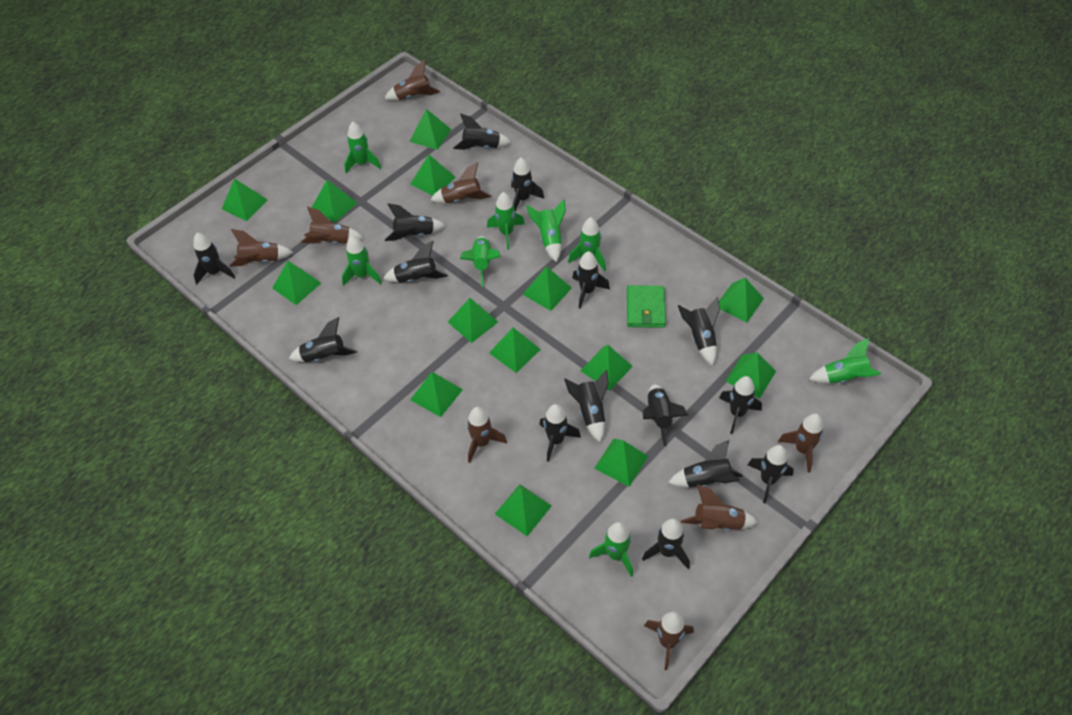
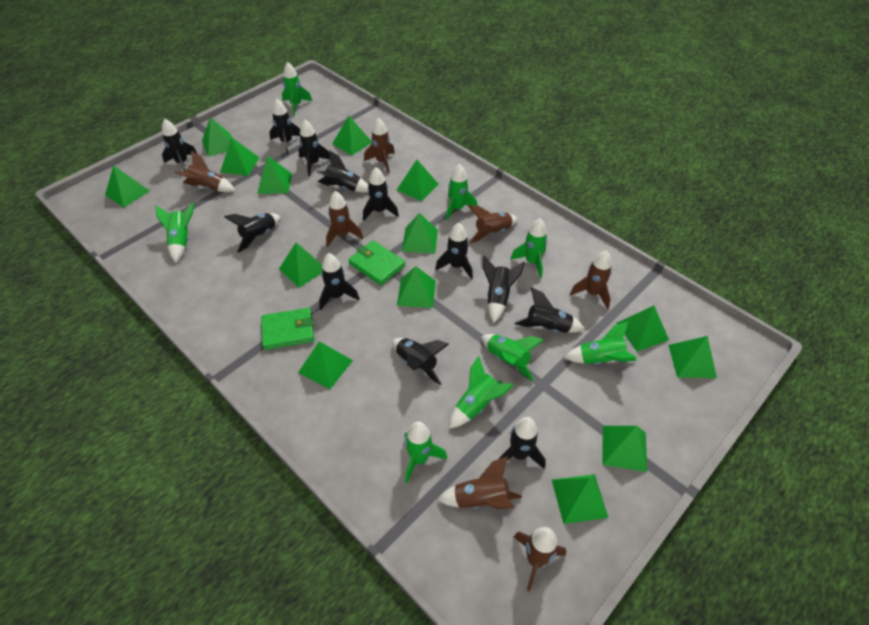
black rocket: [194,233,235,284] [289,317,357,362] [383,241,448,283] [385,203,446,241] [453,113,512,150] [511,157,544,211] [539,404,581,462] [564,370,609,443] [572,251,610,309] [642,519,690,569] [643,384,688,446] [668,439,743,488] [678,297,720,366] [719,376,762,434] [748,445,794,503] = 15 -> [162,119,197,172] [224,213,280,253] [269,99,300,154] [298,120,330,176] [317,150,369,192] [319,253,360,310] [363,167,399,220] [393,338,449,385] [435,223,473,279] [483,256,525,322] [499,417,546,469] [515,287,584,333] = 12
brown rocket: [230,229,294,267] [301,206,364,244] [384,60,440,101] [431,162,492,203] [467,407,507,463] [644,612,694,670] [681,484,758,531] [778,414,823,473] = 8 -> [175,151,235,192] [326,191,363,247] [364,118,395,174] [438,456,522,509] [468,205,517,243] [513,527,566,591] [570,250,612,309] = 7
green wallet: [627,285,666,328] = 1 -> [261,308,315,350] [349,241,405,285] = 2

